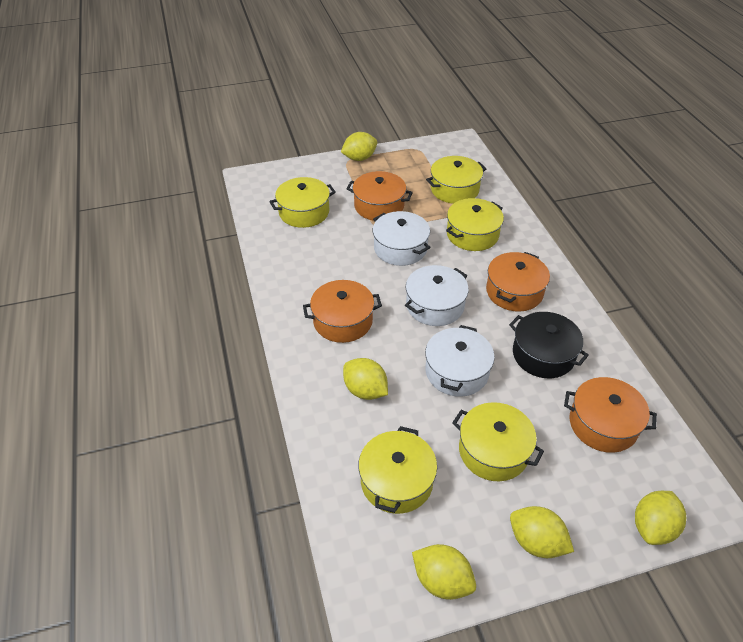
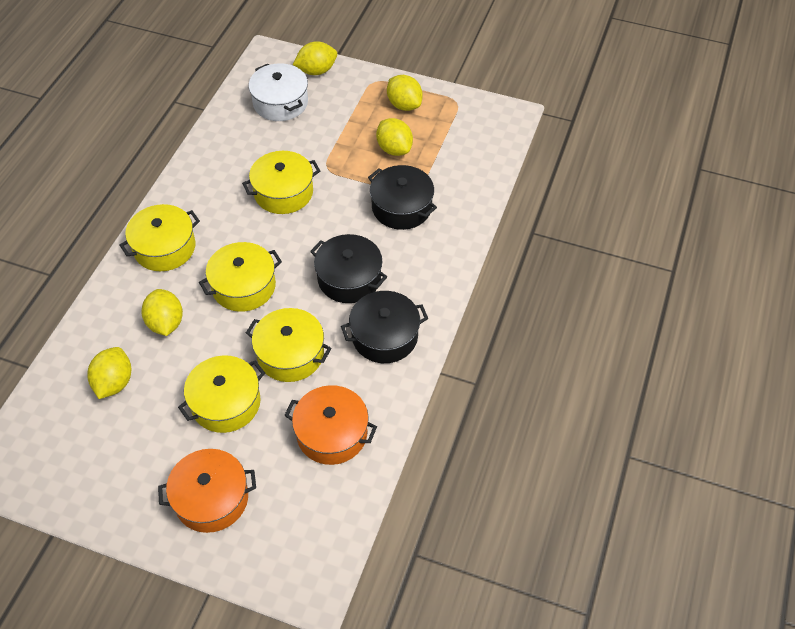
black pot: [509,312,589,378] = 1 -> [310,234,387,303] [341,291,428,363] [368,165,437,230] = 3
orange pot: [303,280,382,343] [347,171,413,221] [486,252,550,312] [564,377,657,453] = 4 -> [158,449,256,533] [284,385,377,465] = 2
white pot: [373,211,431,266] [405,265,469,326] [425,325,495,397] = 3 -> [249,63,308,121] = 1

